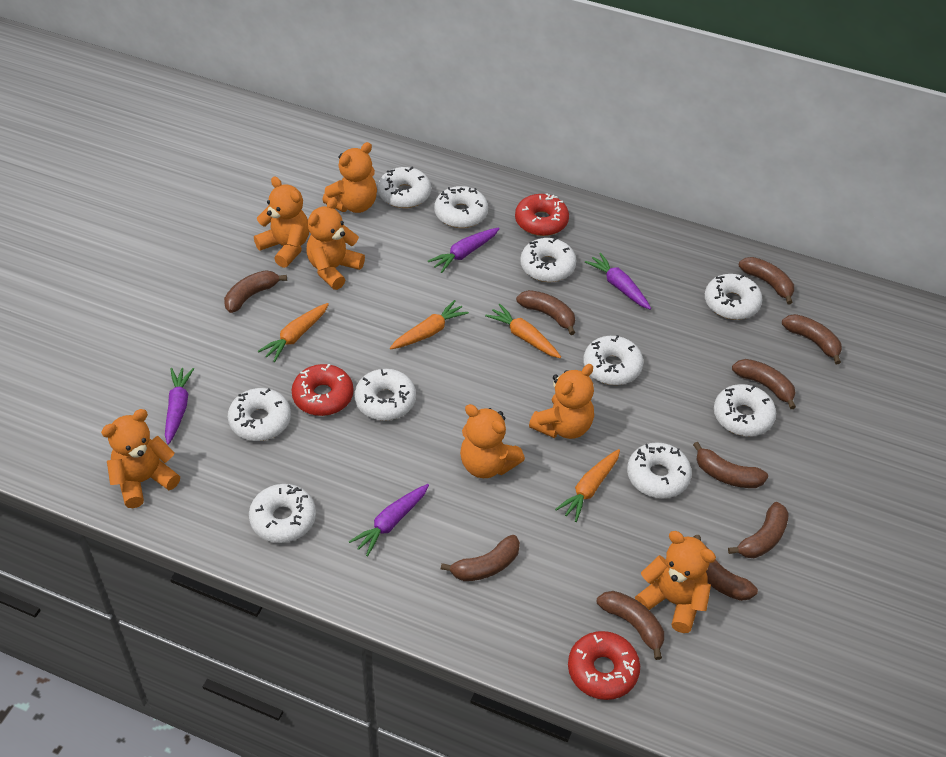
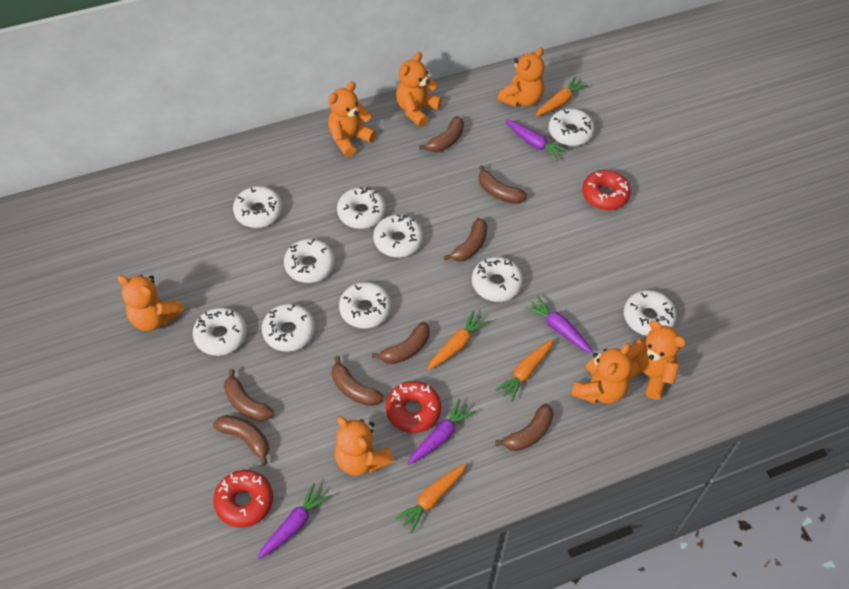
brown banana: [224,270,287,313] [441,535,520,581] [516,290,575,335] [597,591,664,660] [693,442,768,488] [694,535,758,601] [728,502,789,558] [732,359,796,409] [739,257,794,304] [782,314,842,364] = 10 -> [213,415,269,465] [224,369,274,422] [332,356,384,406] [372,322,430,364] [419,116,464,152] [444,218,487,261] [479,165,527,204] [495,403,554,451] = 8

